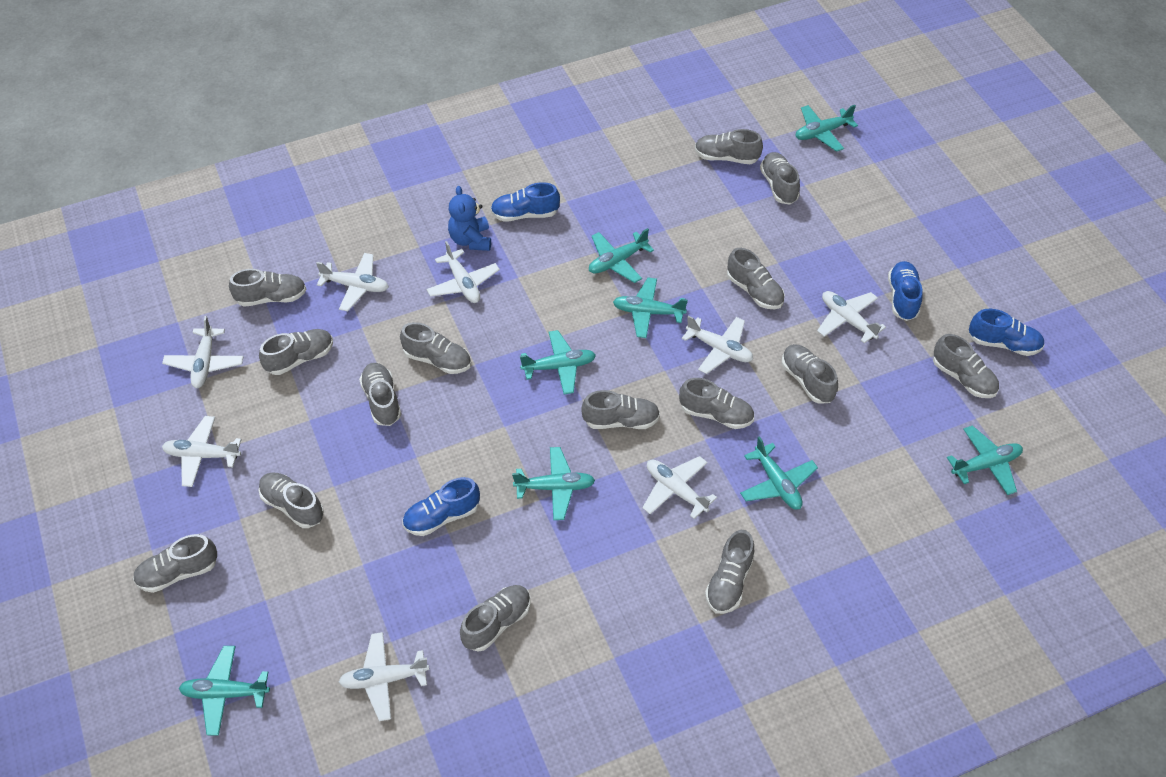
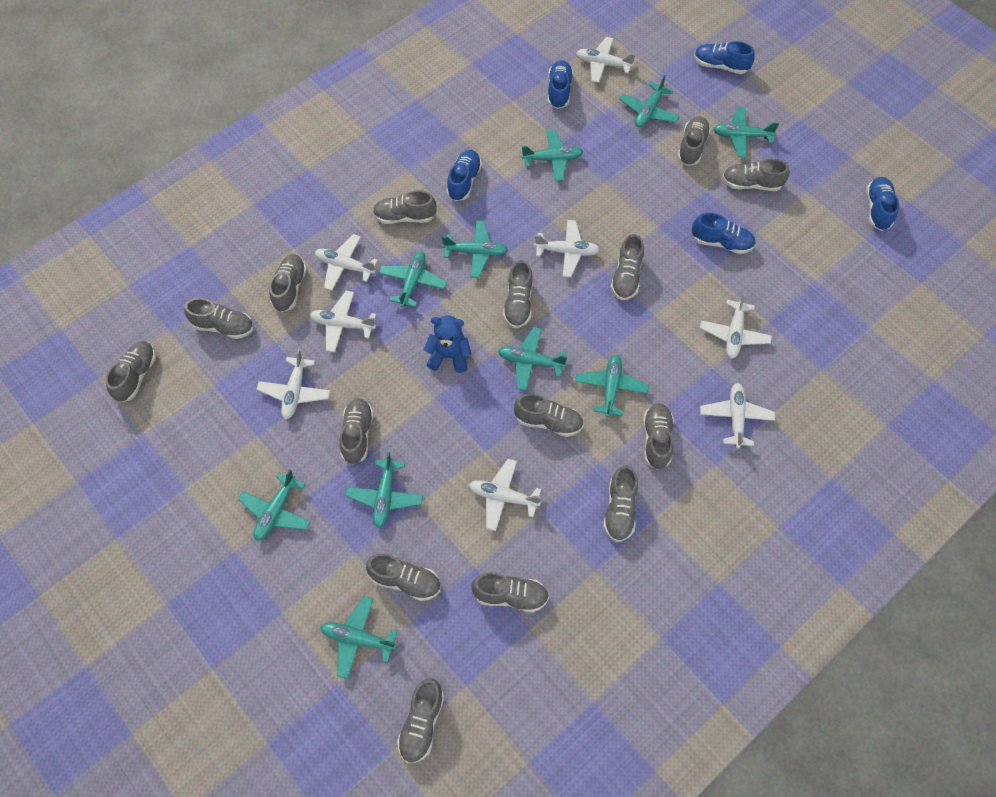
blue shoe: [402,477,480,536] [490,182,560,222] [888,261,922,321] [969,309,1045,356] = 4 -> [447,150,482,201] [548,60,573,109] [692,213,756,254] [694,41,755,74] [866,177,899,231] = 5
turquoise plane: [179,646,270,736] [512,447,595,520] [520,330,596,394] [589,228,654,283] [613,278,688,338] [740,436,818,510] [796,105,858,152] [947,425,1023,495] = 8 -> [238,469,310,541] [320,596,398,679] [345,452,423,528] [379,252,447,307] [442,220,508,278] [498,327,567,391] [521,129,583,181] [575,354,649,417] [619,75,680,127] [713,107,779,158] = 10

